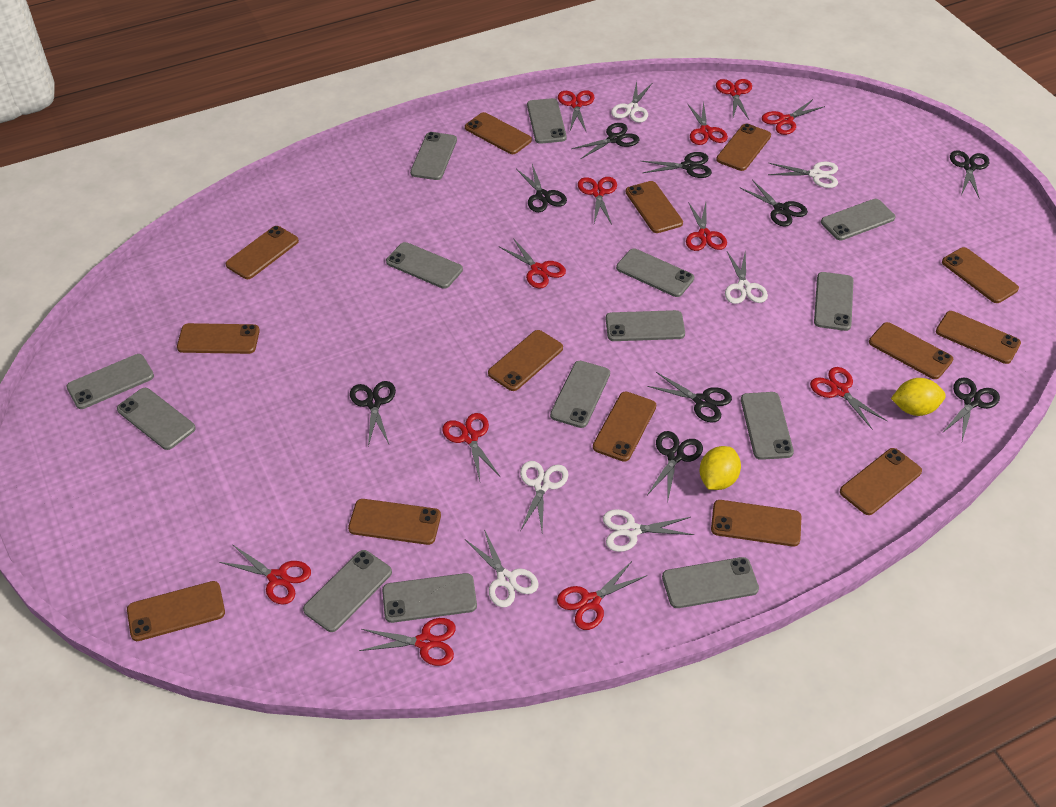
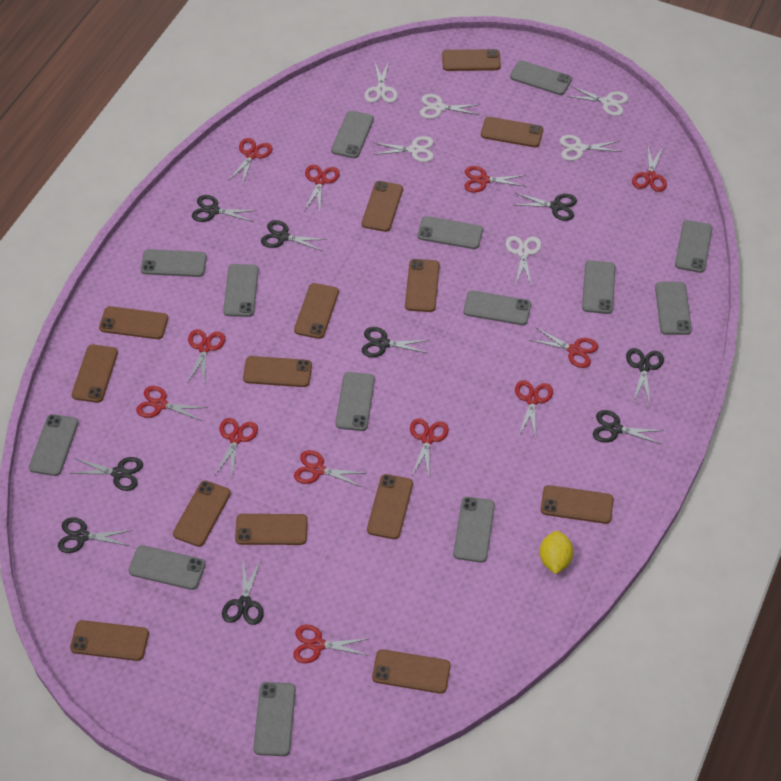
yellow lemon: [700,446,741,490] [891,378,946,416] = 2 -> [540,531,573,574] = 1

